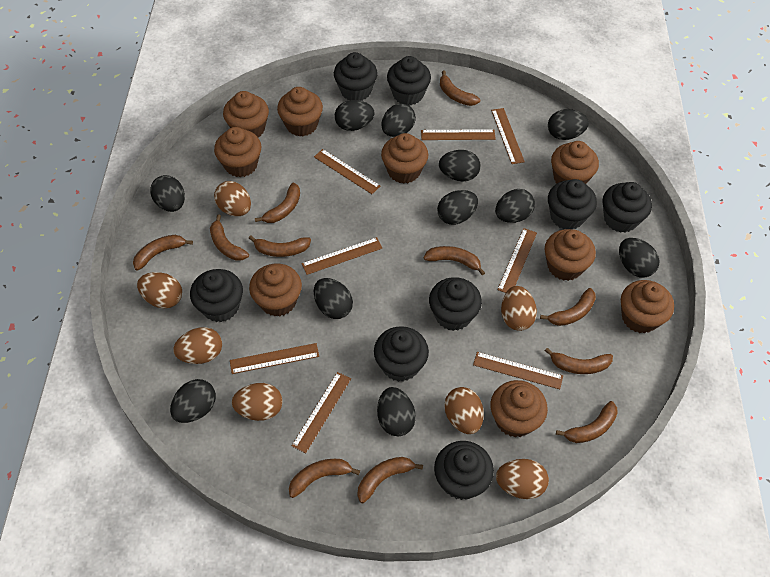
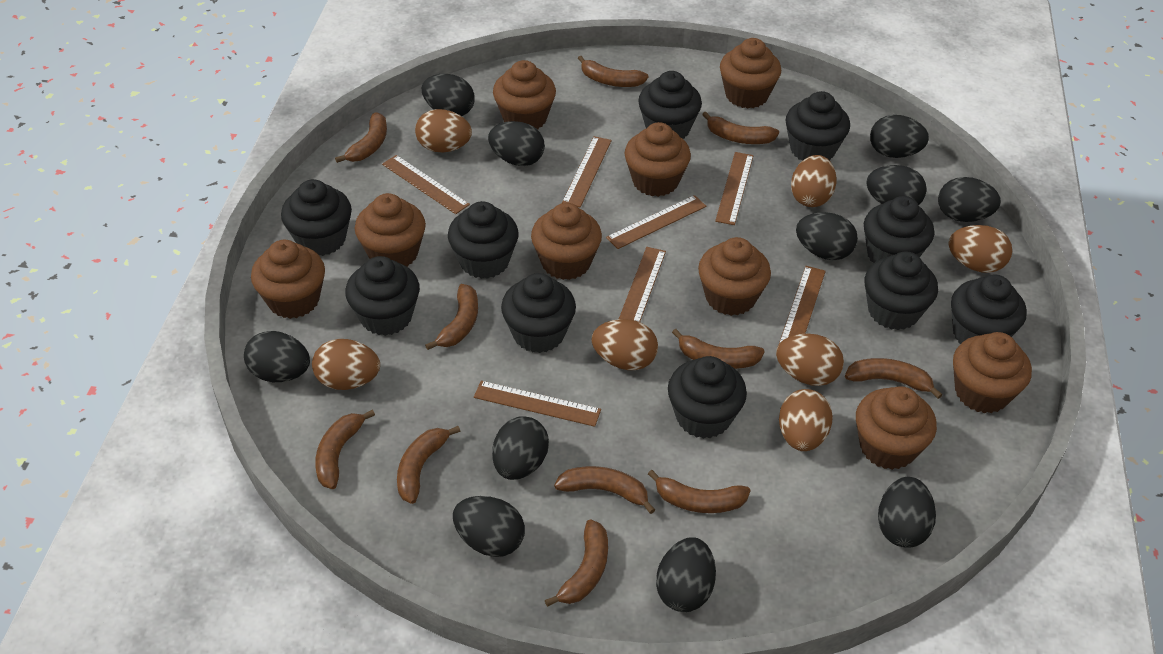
black cupcake: [190,269,243,322] [334,52,378,101] [374,326,429,382] [387,56,431,105] [429,277,482,331] [434,441,494,500] [548,179,597,229] [603,182,652,233] = 8 -> [281,179,352,256] [345,256,420,336] [448,201,519,279] [501,273,576,353] [638,71,702,139] [668,356,747,439] [786,91,850,161] [864,196,934,264] [865,251,938,330] [951,275,1027,344] = 10
brown ruler: [230,343,319,374] [292,372,351,453] [302,237,382,275] [314,149,380,194] [421,129,496,140] [473,352,563,389] [491,108,525,164] [497,228,537,293] = 8 -> [382,155,470,214] [474,381,601,427] [562,136,612,207] [606,195,706,249] [619,247,666,322] [715,152,753,225] [779,266,826,343] = 7

